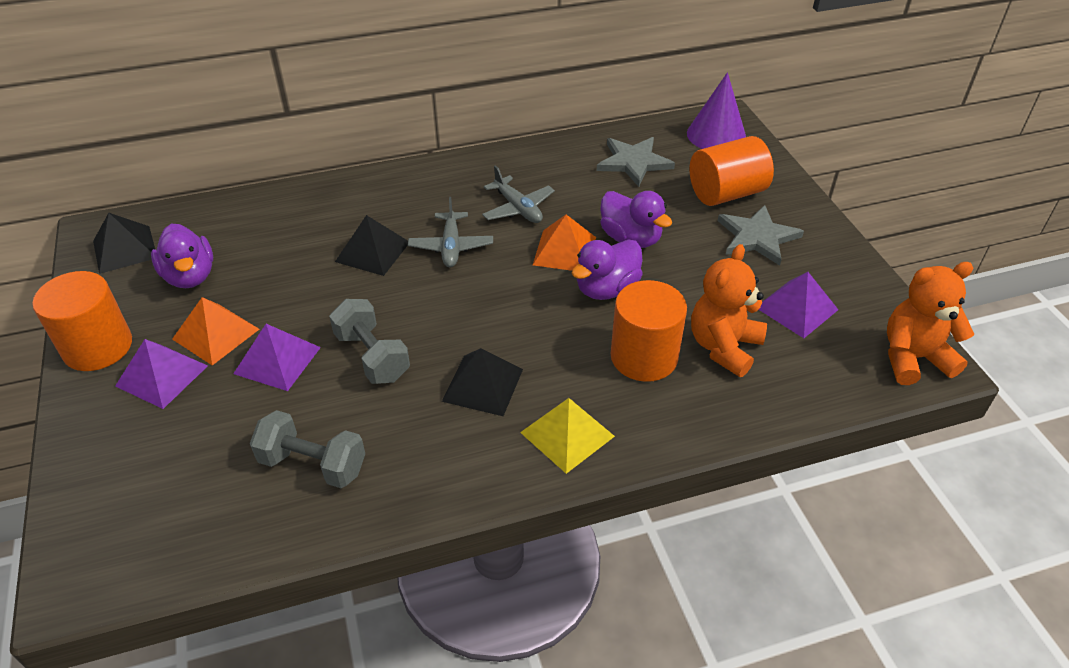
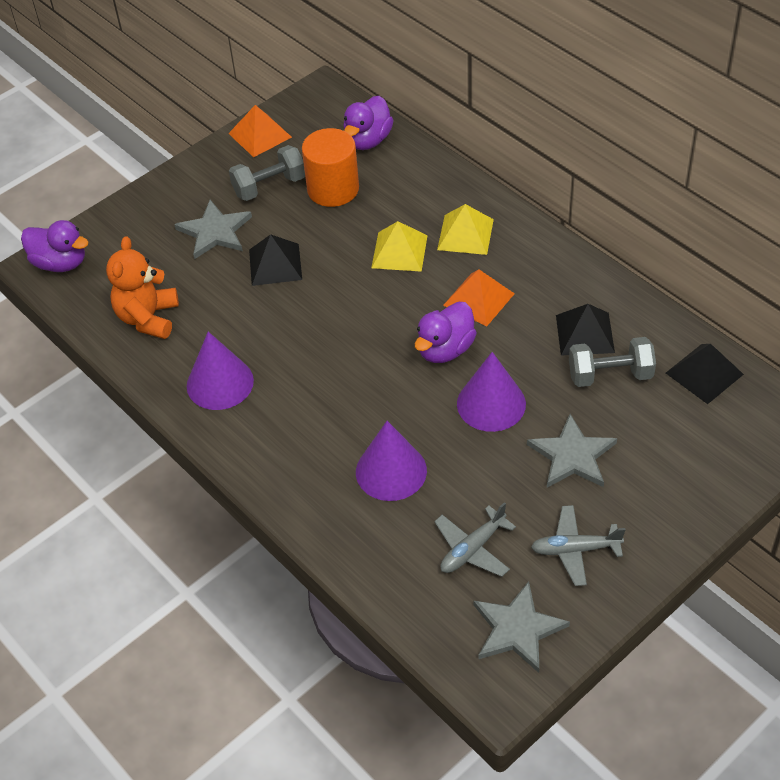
grey star: [597,137,675,187] [718,205,804,266] = 2 -> [174,200,252,259] [473,581,570,673] [527,414,617,488] = 3
orange cylinder: [32,271,132,371] [611,280,687,382] [690,136,774,206] = 3 -> [302,128,359,207] = 1
orange teddy bear: [691,244,767,377] [887,262,974,385] = 2 -> [106,236,179,339] = 1
purple cone: [687,72,746,149] = 1 -> [187,332,254,410] [356,421,427,501] [457,352,526,432] = 3
purple pyramid: [115,339,208,409] [233,324,321,391] [758,272,838,338] = 3 -> none = 0
yellow pyramid: [520,398,615,474] = 1 -> [371,221,428,272] [437,204,494,255] = 2

